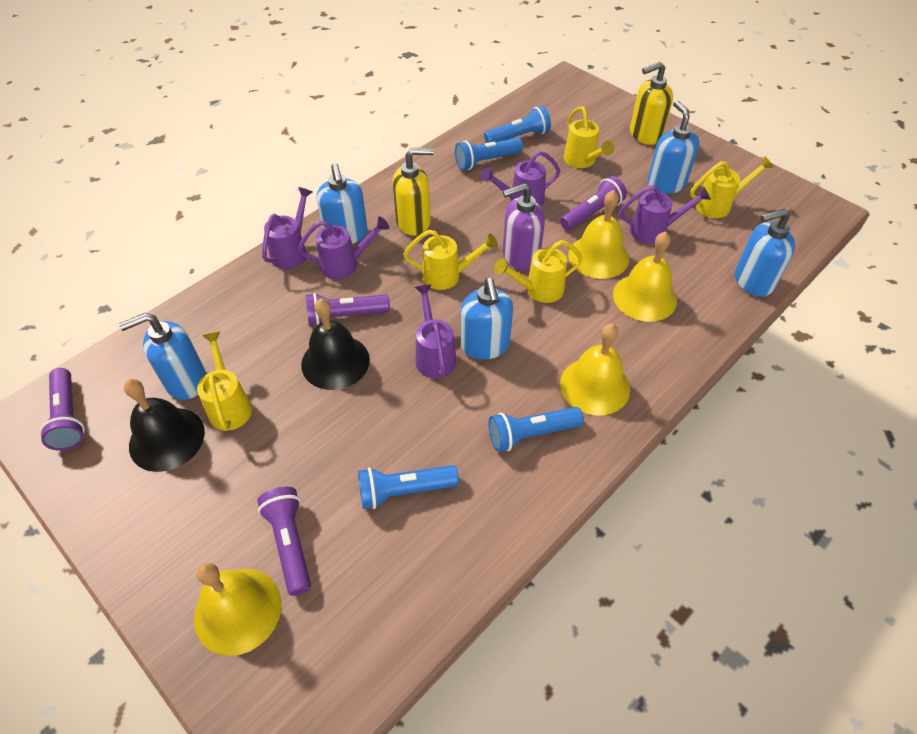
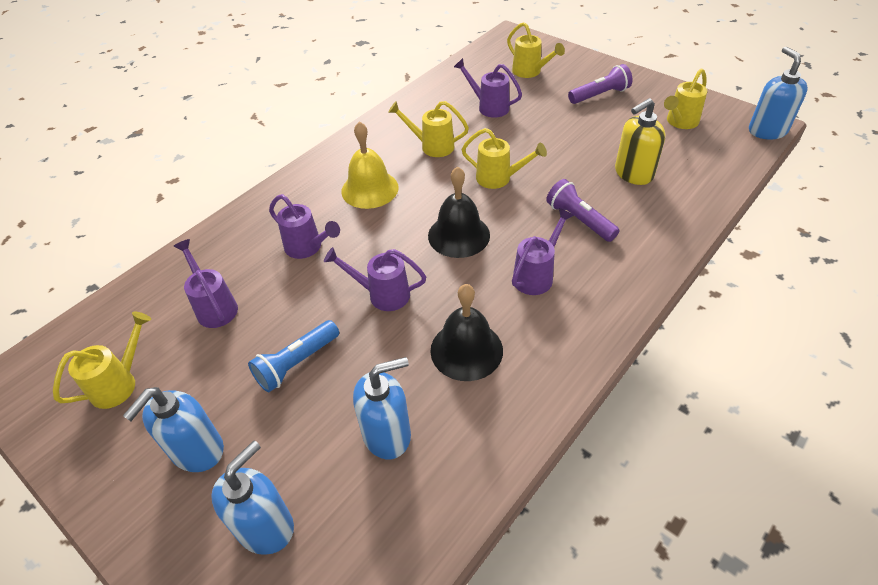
blue flashlight: [358,465,459,509] [455,138,523,170] [484,106,551,143] [488,407,584,452] = 4 -> [248,320,339,392] = 1
blue soap dispenser: [119,313,206,400] [317,163,368,244] [461,278,513,360] [647,100,699,194] [735,209,795,297] = 5 -> [123,387,224,472] [211,441,294,555] [353,357,411,459] [749,47,808,140] = 4
purple flashlight: [39,368,85,451] [257,487,311,596] [305,293,390,327] [560,176,627,230] = 4 -> [546,179,619,242] [568,64,633,104] = 2
purple soap dispenser: [503,183,545,270] = 1 -> none = 0
yellow bell: [194,563,282,656] [560,324,630,416] [568,190,629,279] [613,231,677,322] = 4 -> [341,121,399,209] = 1
yellow soap dispenser: [392,148,434,235] [630,62,673,145] = 2 -> [615,98,665,185] = 1

